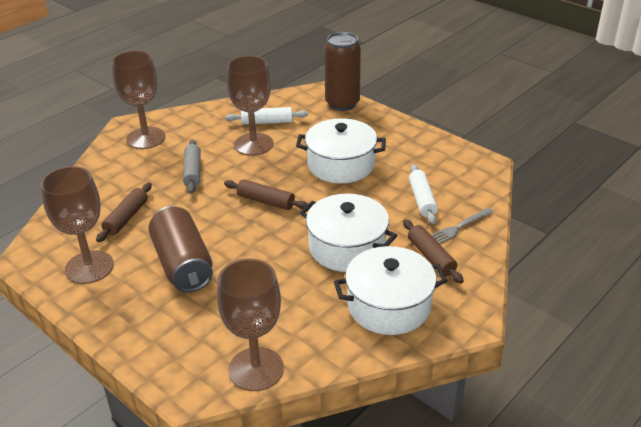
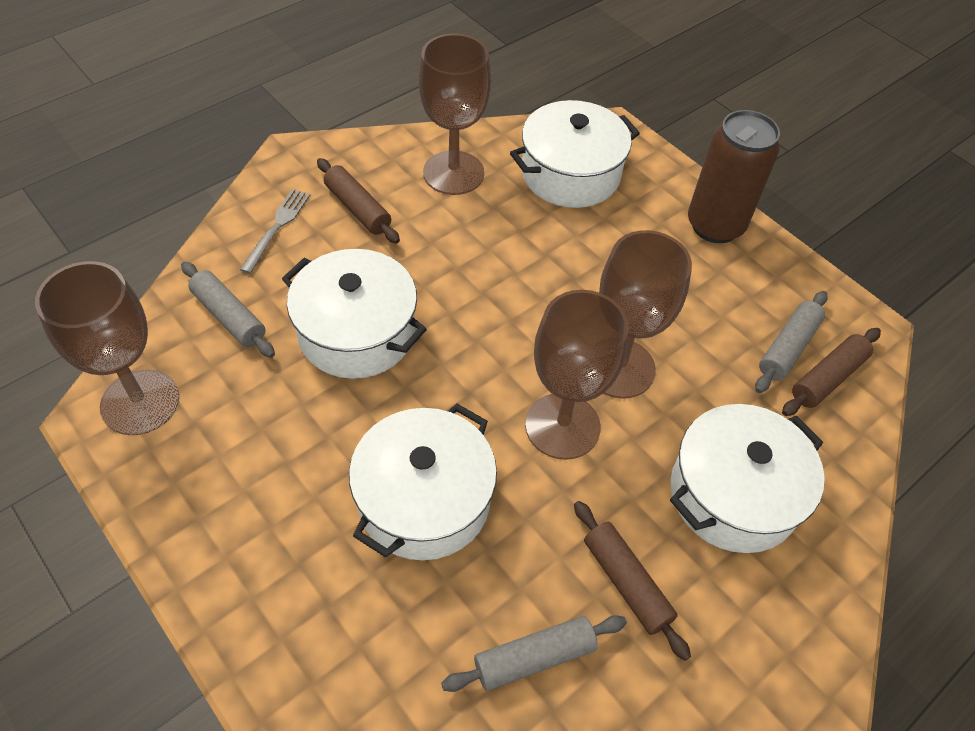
brown can: [148,206,213,292] [324,32,361,111] = 2 -> [688,110,780,243] = 1
grey rolling pin: [183,140,201,194] = 1 -> [181,261,275,358] [441,615,627,692] [755,291,828,393] = 3
white pot: [296,118,386,183] [300,193,397,272] [334,246,447,335] = 3 -> [282,249,427,379] [349,403,497,560] [510,100,640,208] [670,404,825,553] = 4
white rolling pin: [225,107,308,125] [409,164,438,224] = 2 -> none = 0

